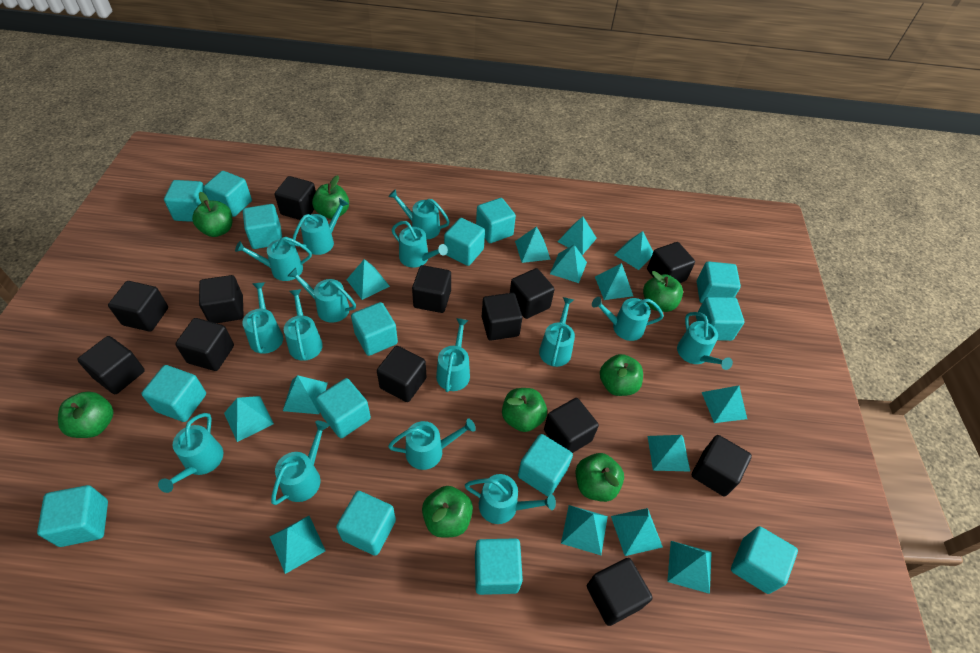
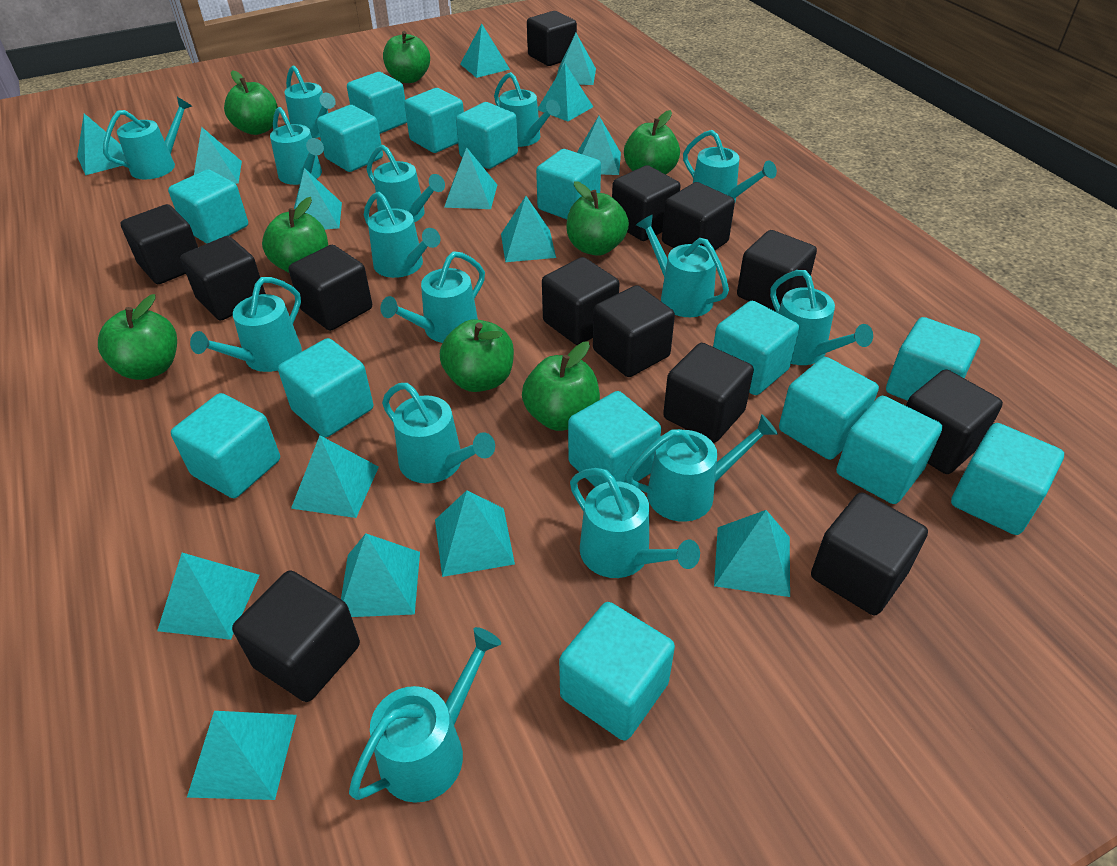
turquoise pyramid: [224,396,274,442] [270,516,326,574] [283,375,328,414] [346,259,390,300] [515,226,551,263] [550,245,587,283] [558,216,597,255] [561,505,608,555] [595,263,633,300] [611,508,663,556] [615,231,653,270] [647,435,690,472] [667,541,712,594] [702,385,747,423] = 14 -> [77,113,126,175] [157,553,260,640] [187,711,297,800] [194,127,242,184] [291,436,379,518] [294,168,342,229] [341,534,420,617] [435,490,515,577] [444,147,497,209] [460,24,510,78] [501,196,556,262] [538,64,593,121] [557,33,596,85] [577,116,621,175] [714,510,790,597] = 15

